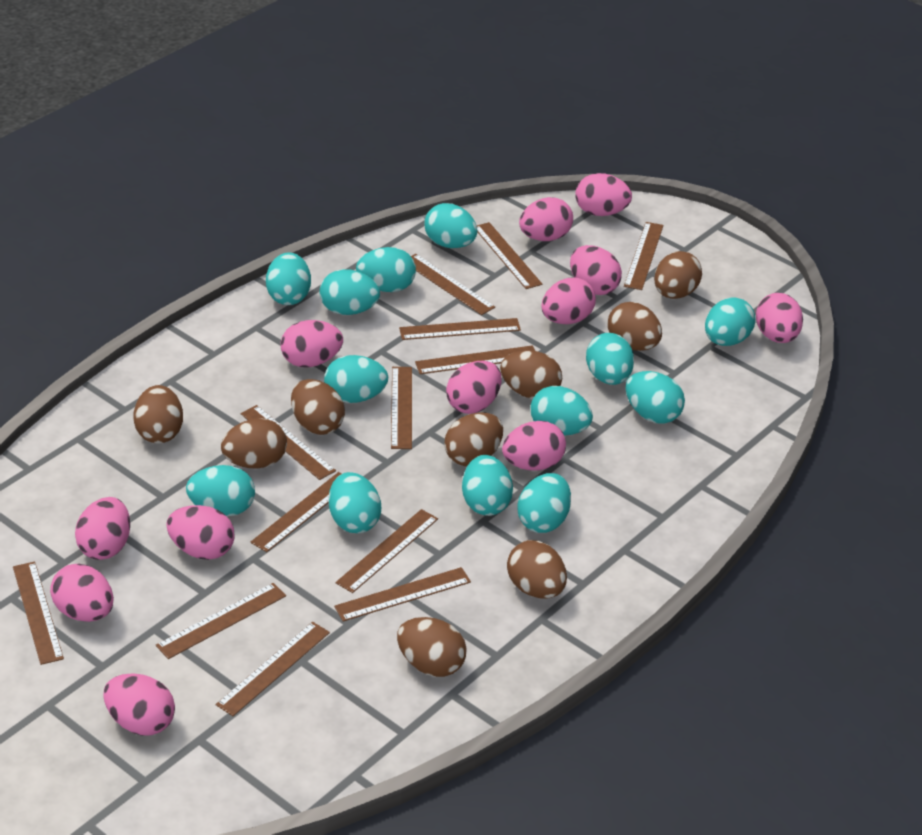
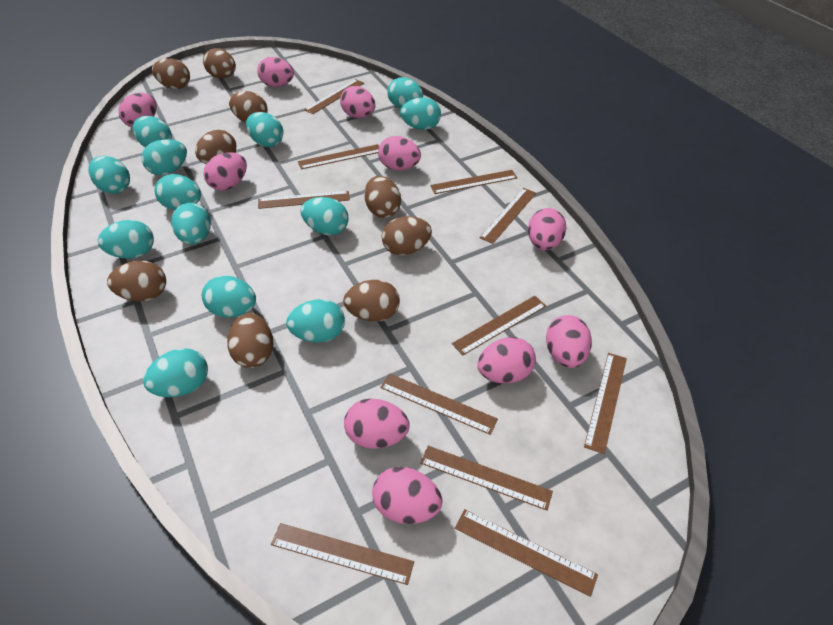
brown ruler: [13,561,64,665] [156,583,286,659] [216,622,330,716] [241,405,336,480] [250,472,342,552] [334,567,471,622] [336,509,438,593] [391,367,412,449] [399,318,521,340] [411,254,495,315] [415,345,535,374] [477,222,542,289] [624,222,664,290] = 13 -> [258,191,350,209] [271,523,414,585] [298,144,379,169] [304,79,364,114] [380,373,498,435] [420,446,553,511] [430,170,517,194] [452,296,546,355] [455,509,598,597] [479,188,536,244] [584,353,627,454] = 11
pink egg: [50,564,114,622] [75,497,130,560] [103,673,175,736] [166,505,235,560] [281,320,343,367] [446,361,502,414] [502,421,566,471] [519,197,573,241] [541,277,596,324] [570,245,622,295] [575,173,632,216] [756,293,803,343] = 12 -> [118,93,157,128] [203,152,247,191] [257,57,294,87] [340,86,375,118] [344,399,410,449] [372,467,443,524] [378,136,421,170] [477,337,536,384] [528,208,566,250] [546,315,592,368] = 10

